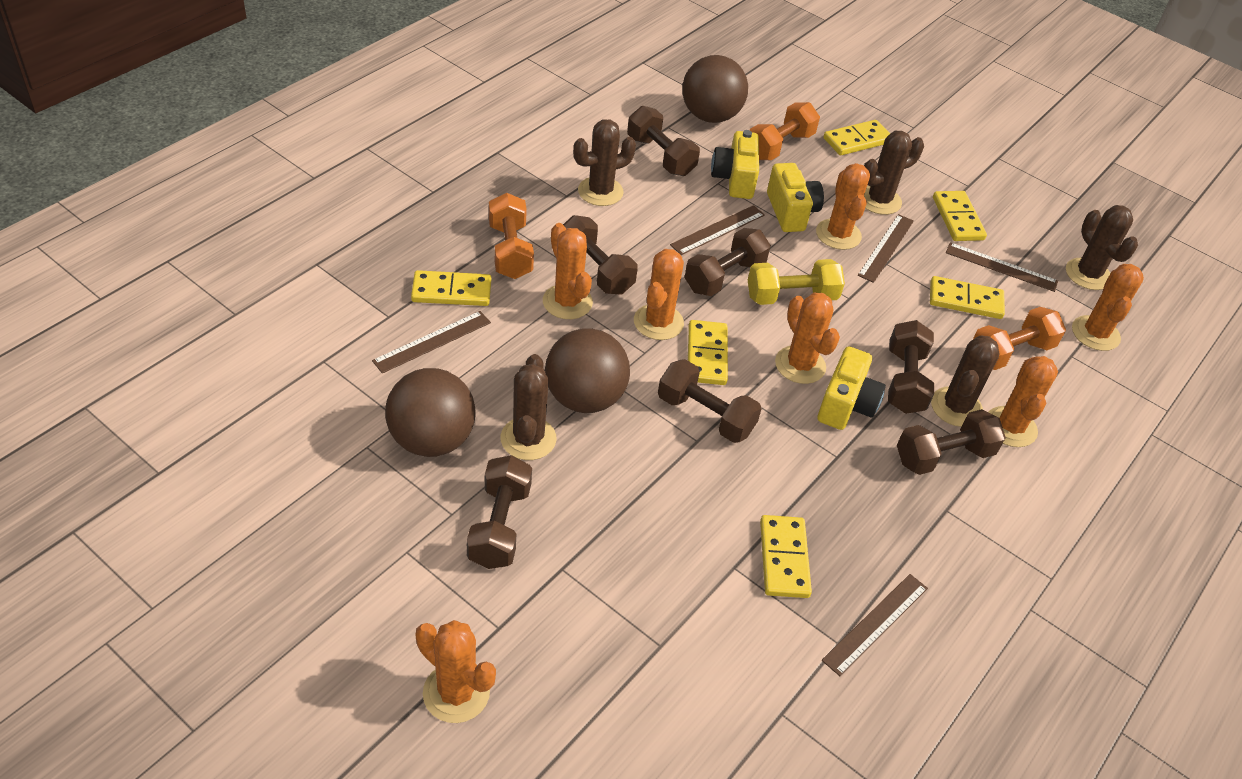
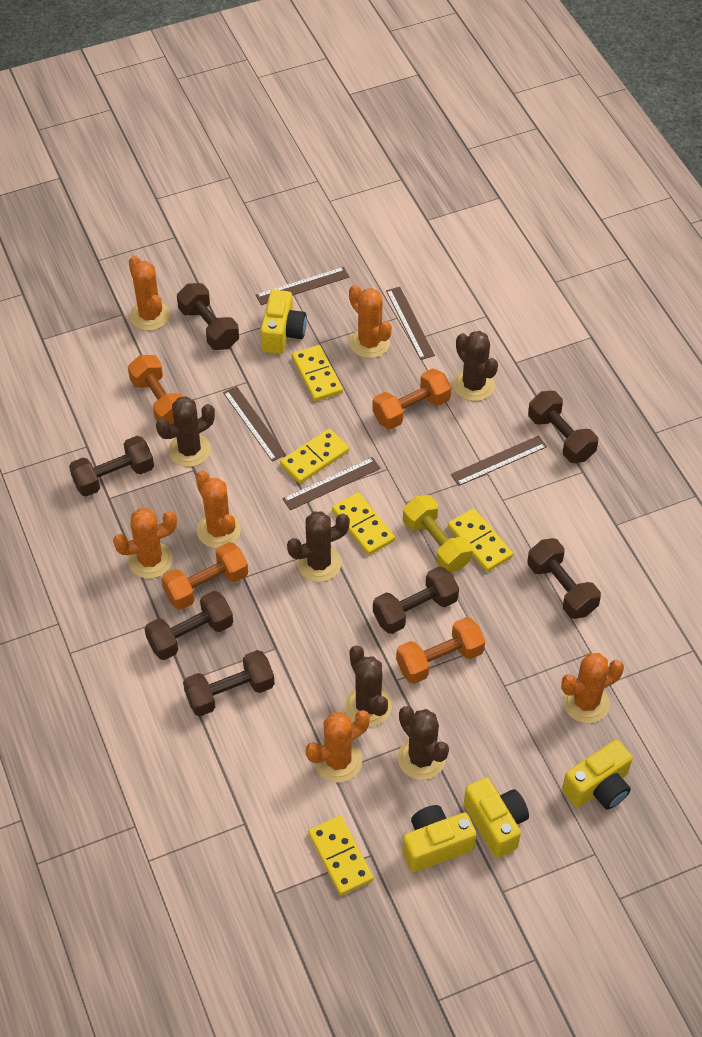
brown ball: [385,368,476,457] [545,328,630,413] [682,55,748,123] = 3 -> none = 0
orange cactus: [415,620,496,723] [543,223,593,319] [634,249,684,340] [775,292,840,384] [816,163,870,250] [989,356,1058,447] [1072,264,1144,351] = 7 -> [113,508,177,579] [129,256,170,331] [196,470,241,548] [306,710,370,783] [349,285,392,358] [561,653,624,723] = 6
orange dumbbell: [489,193,534,279] [750,102,820,160] [973,307,1066,370] = 3 -> [128,355,183,425] [161,542,248,610] [372,368,451,429] [396,617,485,684] = 4
yellow camera: [711,130,759,199] [767,163,824,232] [817,346,886,430] = 3 -> [261,290,307,354] [403,805,476,872] [464,777,529,858] [562,740,633,809] = 4
yellow domino: [411,270,491,306] [688,320,728,385] [760,515,812,598] [823,120,890,155] [930,276,1005,319] [933,191,987,241] = 6 -> [280,429,349,484] [292,345,343,401] [308,816,374,895] [332,492,395,555] [448,508,513,572] = 5

